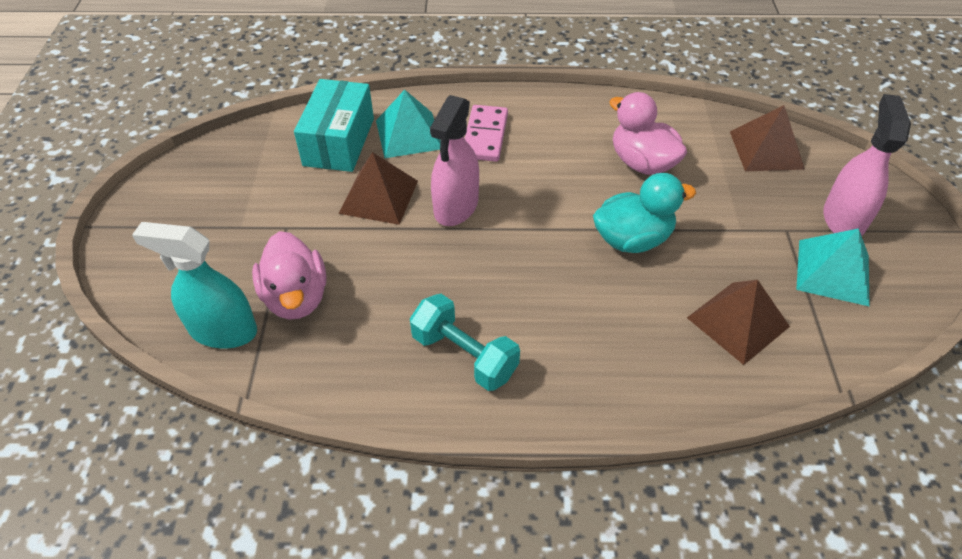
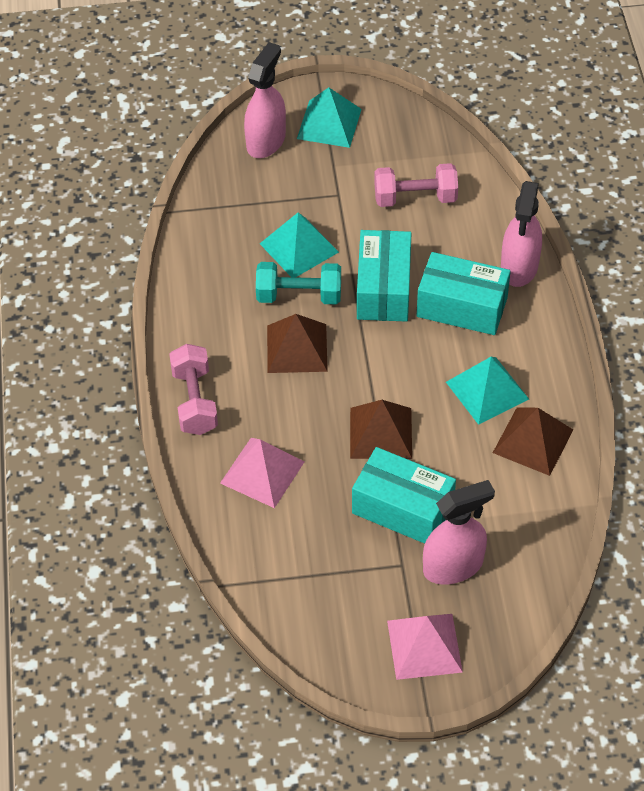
pink domino: [465,105,508,162] = 1 -> none = 0
pink duck: [252,231,327,320] [609,92,687,175] = 2 -> none = 0
pink dumbbell: none = 0 -> [169,344,218,435] [374,163,458,207] = 2
pink pyramid: none = 0 -> [220,438,304,508] [387,614,463,680] = 2
pink spray bottle: [430,95,479,226] [823,94,911,236] = 2 -> [244,42,286,158] [423,480,495,585] [501,181,542,287] = 3
turquoise box: [294,79,374,172] = 1 -> [352,447,456,544] [357,230,411,322] [417,252,511,335] = 3
turquoise duck: [593,173,696,253] = 1 -> none = 0
turquoise pyramid: [376,90,441,158] [796,228,870,307] = 2 -> [260,212,339,278] [297,88,362,148] [446,357,529,425] = 3
turquoise spray bottle: [132,222,257,348] = 1 -> none = 0

